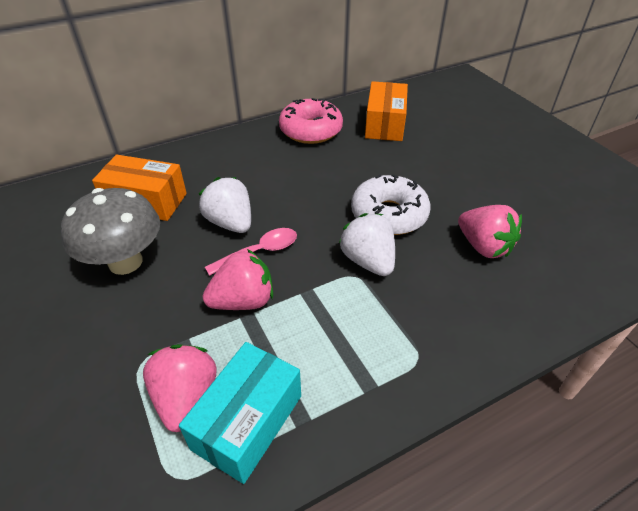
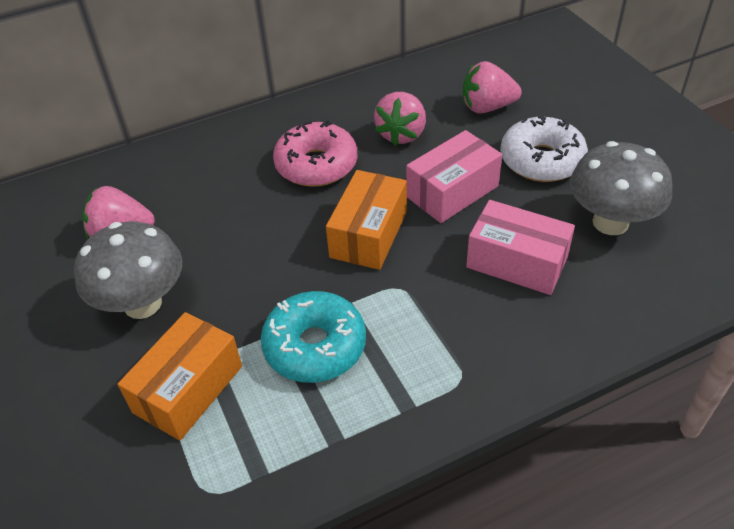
grey mushroom: [61,188,160,275] = 1 -> [74,221,182,319] [570,141,672,235] = 2
pink box: none = 0 -> [406,130,502,223] [466,200,575,295] = 2
pink spoon: [205,228,297,276] = 1 -> none = 0
turquoise box: [179,342,301,484] = 1 -> none = 0
turquoise donut: none = 0 -> [261,291,366,383] = 1
white strawberry: [199,177,251,233] [339,213,395,276] = 2 -> none = 0

